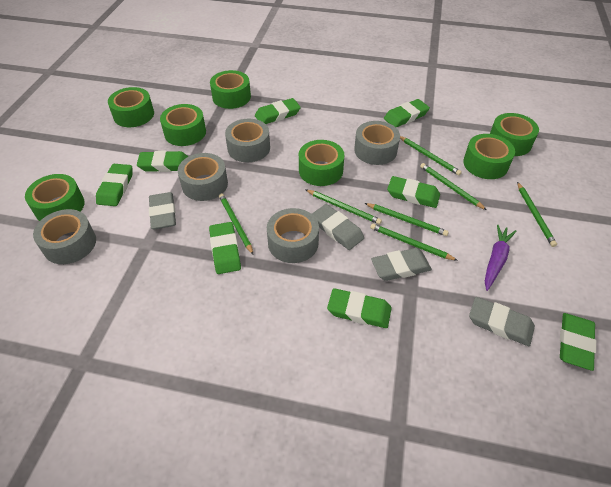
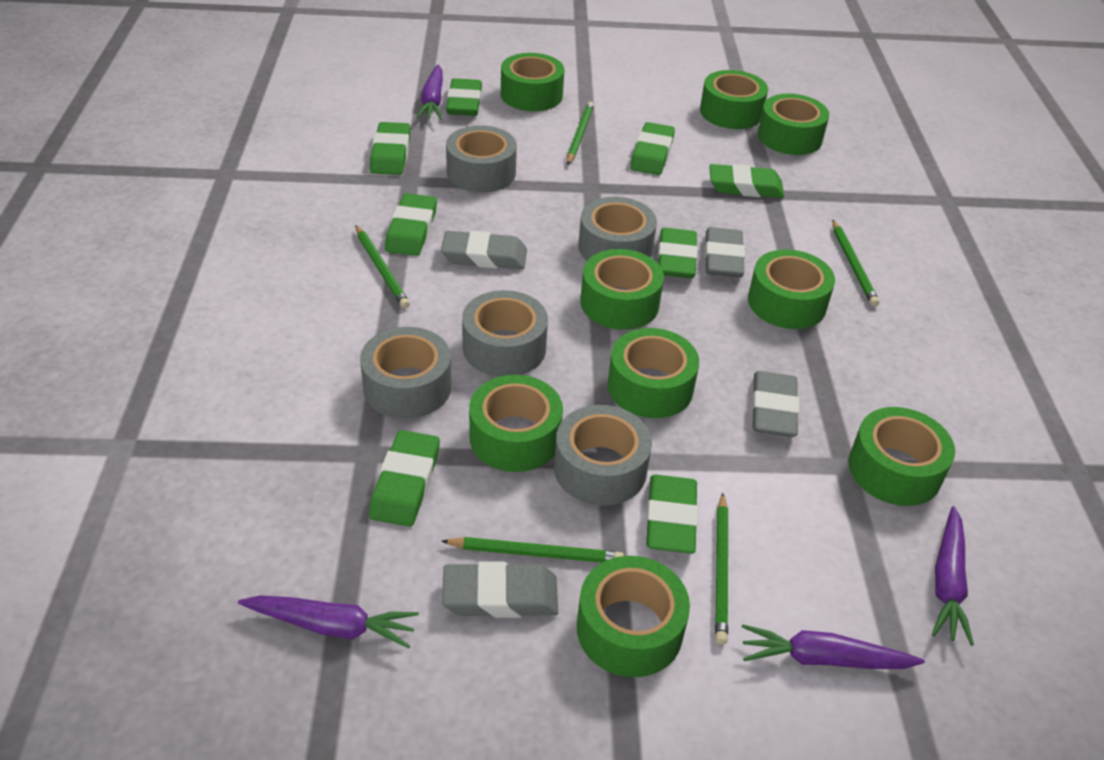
green pencil: [219,193,253,254] [305,189,382,224] [365,203,449,236] [370,223,458,261] [400,136,462,176] [420,163,487,210] [517,182,557,247] = 7 -> [356,225,410,308] [442,537,624,563] [567,101,594,165] [715,493,728,645] [832,220,879,306] = 5
green tape: [25,174,84,221] [108,87,154,127] [160,104,206,146] [210,70,251,109] [299,140,344,186] [463,134,515,179] [490,113,539,156] = 7 -> [469,375,563,472] [501,53,564,111] [577,556,690,677] [580,249,664,330] [608,328,699,418] [700,70,768,129] [748,250,835,329] [758,94,829,155] [848,407,955,506] = 9
purple carrot: [485,224,517,291] = 1 -> [238,595,419,649] [416,64,443,120] [742,624,925,669] [932,506,974,646] = 4

